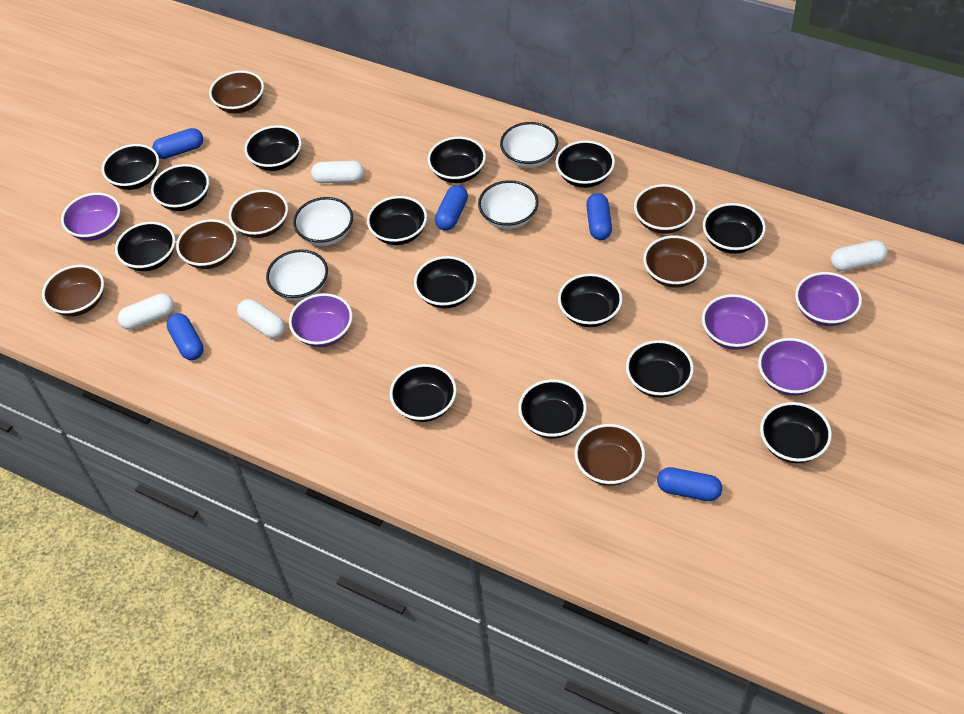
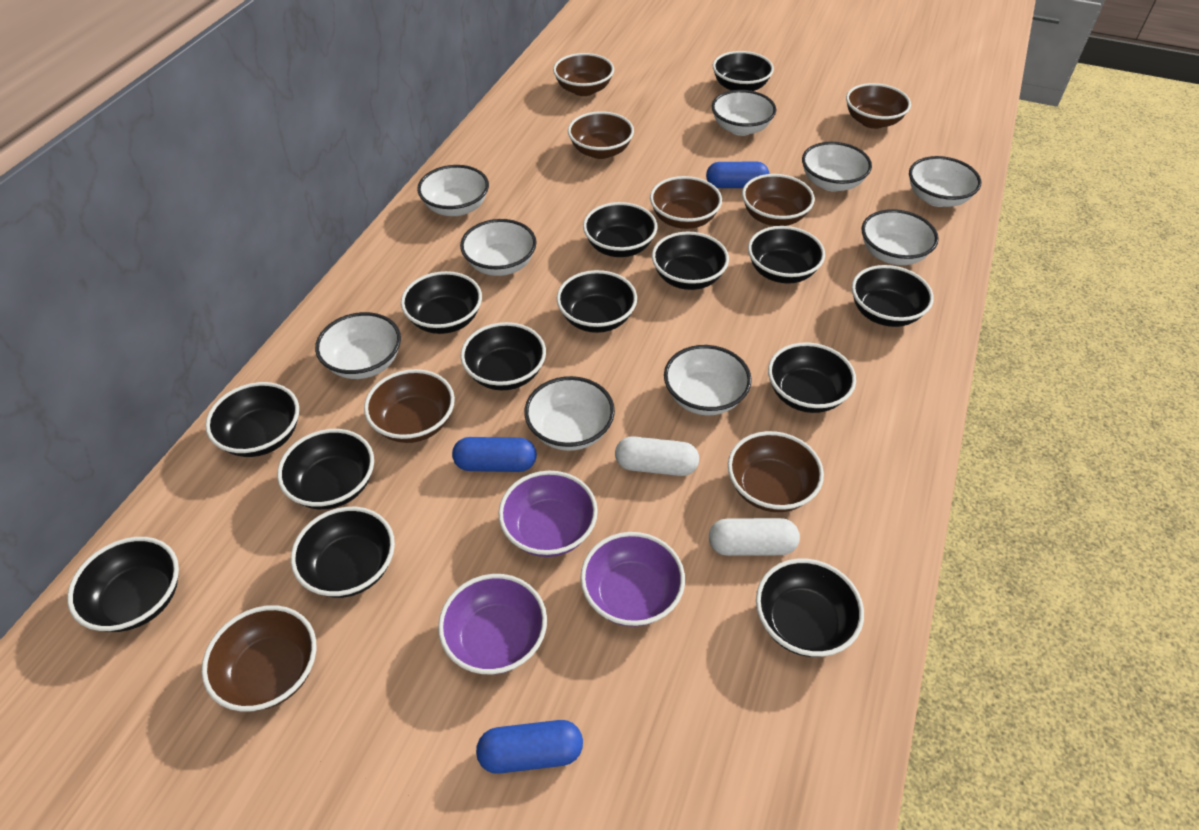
blue capsule: [152,128,203,159] [167,313,204,360] [435,185,468,231] [586,193,612,240] [657,467,722,501] = 5 -> [452,437,537,472] [476,720,583,774] [706,162,769,188] = 3
brown bowl: [42,265,104,316] [176,219,237,269] [209,71,264,113] [229,190,288,238] [575,424,645,486] [634,184,696,234] [643,235,707,288] = 7 -> [202,605,316,712] [364,369,455,443] [553,53,614,96] [568,111,634,159] [650,176,722,229] [728,431,824,512] [742,174,815,226] [846,83,911,129] = 8
purple bowl: [61,193,120,241] [289,293,353,347] [702,294,769,350] [758,338,827,396] [795,272,862,326] = 5 -> [438,574,547,675] [498,471,598,557] [580,532,685,627] = 3
white bowl: [266,249,328,301] [293,197,353,246] [478,180,539,229] [500,122,558,168] = 4 -> [315,312,401,379] [417,165,489,216] [460,219,537,276] [524,376,615,451] [664,345,752,415] [712,90,776,136] [802,142,872,191] [862,209,939,265] [909,156,981,207] = 9
white capsule: [118,294,174,330] [237,299,285,338] [311,161,364,183] [831,240,887,271] = 4 -> [615,436,699,476] [709,518,800,556] = 2

